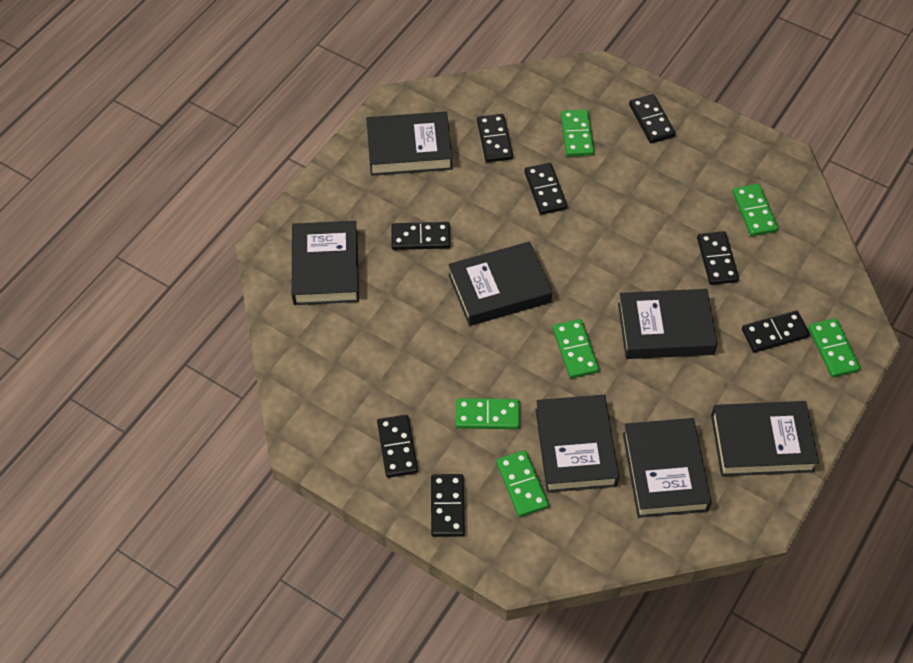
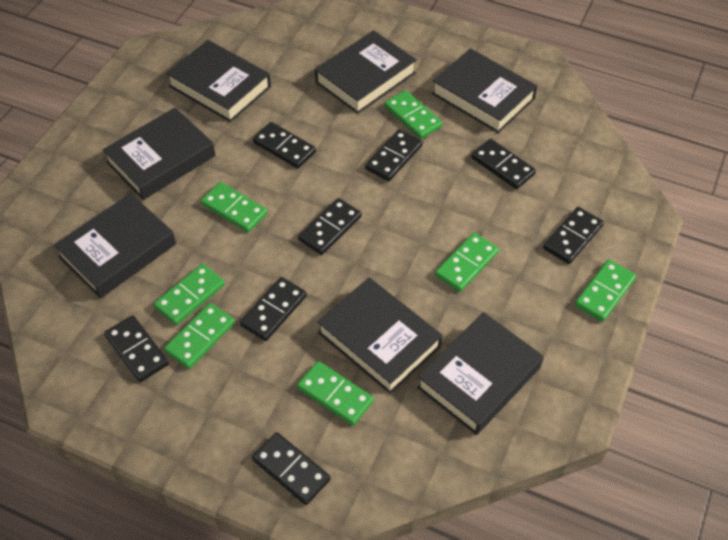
green domino: [456,398,520,429] [496,450,549,517] [553,319,599,378] [561,109,594,157] [732,184,778,236] [808,318,861,378] = 6 -> [154,264,225,325] [164,303,235,369] [201,182,268,232] [297,361,374,425] [384,90,442,139] [435,233,499,292] [575,260,636,322] = 7

